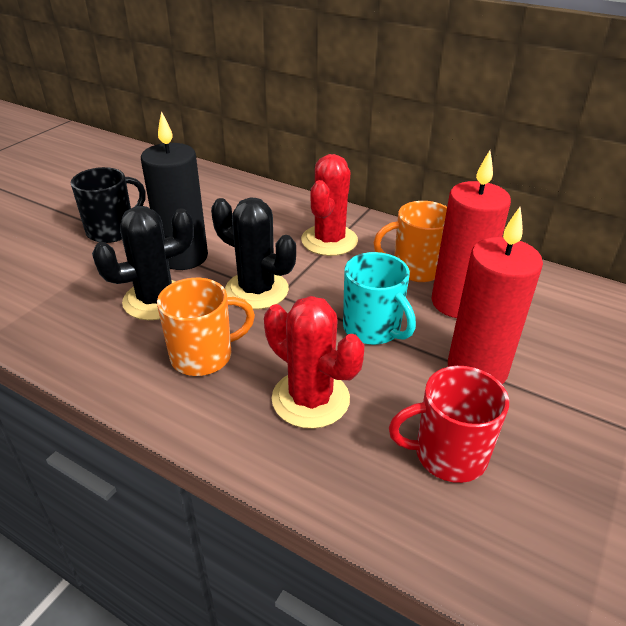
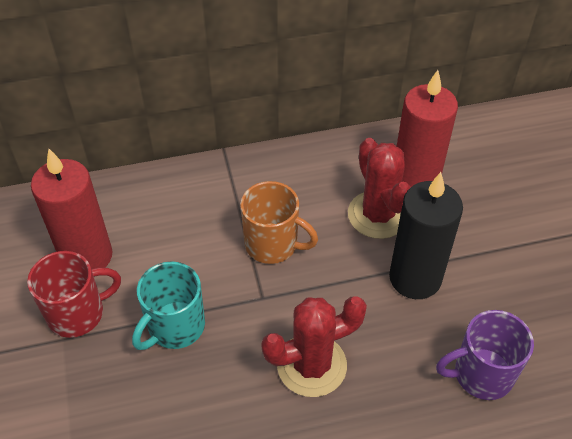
black cactus: [92,206,194,320] [211,197,296,310] = 2 -> none = 0
black mug: [71,167,146,243] = 1 -> none = 0
orange mug: [157,278,255,376] [373,201,447,282] = 2 -> [240,181,318,264] = 1
purple mug: none = 0 -> [436,310,534,400] = 1

